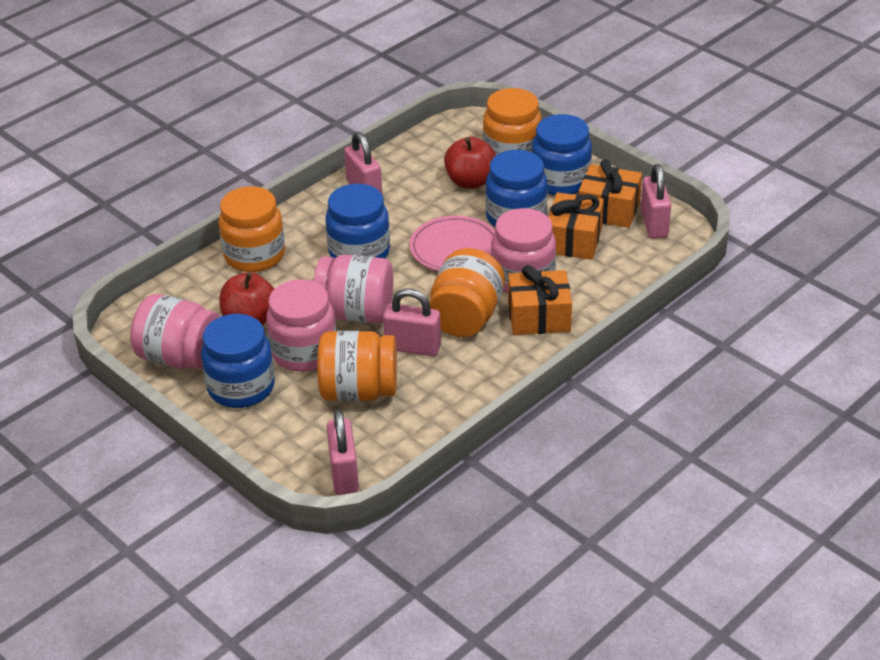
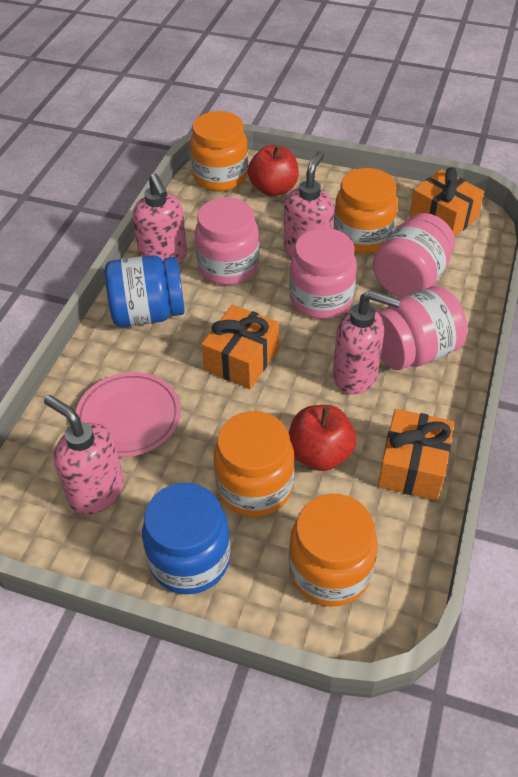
blue jar: [201,314,275,408] [325,184,390,258] [485,150,548,227] [532,114,592,195] = 4 -> [105,255,185,327] [142,483,231,594] = 2
pink padlock: [327,409,359,495] [344,132,382,194] [383,288,441,356] [640,164,671,239] = 4 -> none = 0
pink soap dispenser: none = 0 -> [44,395,124,514] [132,173,187,264] [284,151,334,258] [333,290,401,395] = 4

